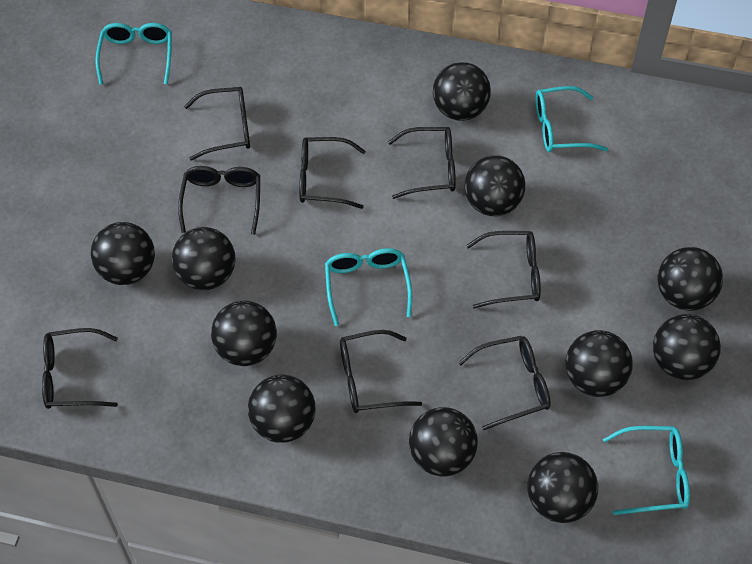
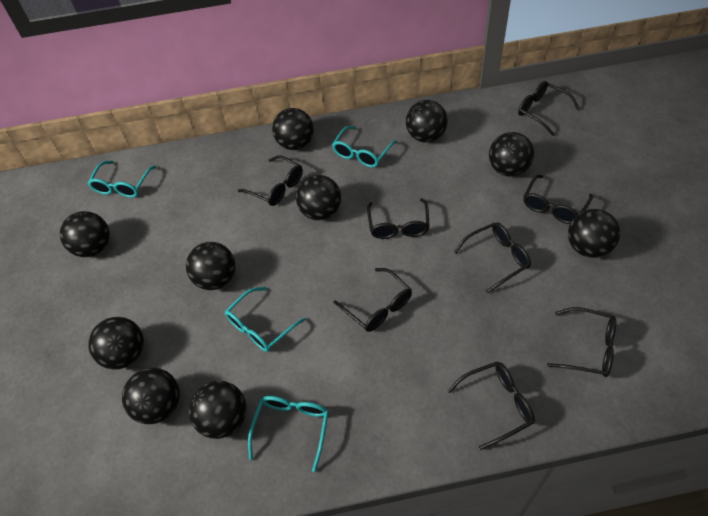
black ball: [91,222,155,285] [172,227,235,290] [211,300,277,366] [248,375,315,443] [409,407,478,476] [433,62,491,121] [464,155,525,216] [527,452,598,523] [566,330,633,397] [653,314,721,380] [657,247,723,311] = 11 -> [60,211,110,257] [88,317,144,370] [122,368,180,424] [186,242,235,290] [189,381,247,439] [272,108,314,150] [296,175,341,220] [406,100,448,143] [489,132,534,177] [568,209,620,258] = 10

